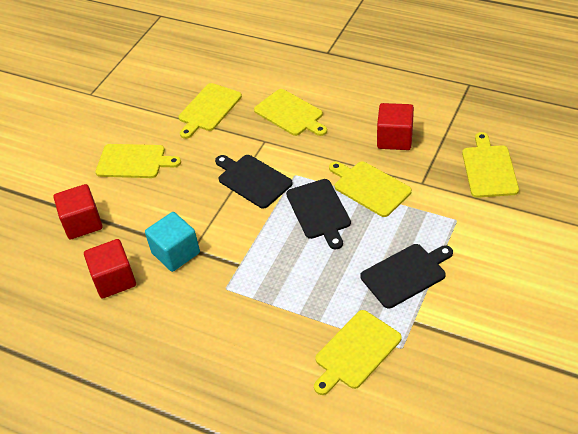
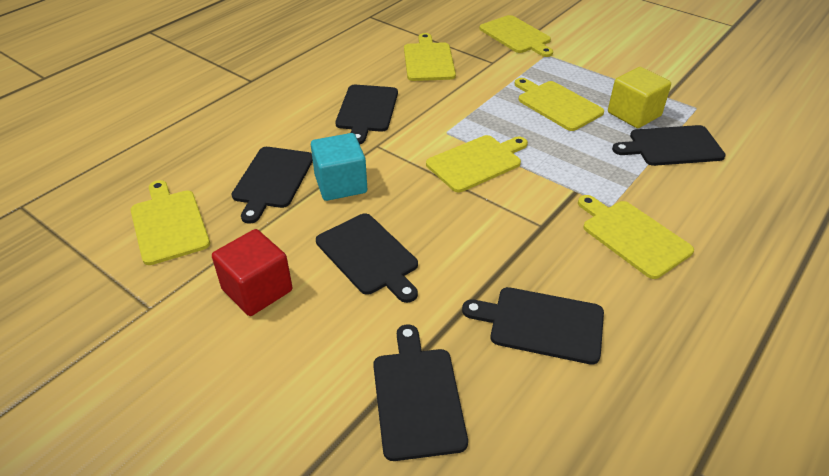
black cutting board: [215,155,293,208] [286,179,351,250] [360,244,453,309] = 3 -> [232,147,313,223] [316,213,418,303] [335,85,398,144] [373,325,468,461] [462,287,604,365] [612,125,726,166] = 6
red cube: [54,184,103,239] [84,239,136,299] [377,103,414,150] = 3 -> [212,229,292,316] = 1
yellow cube: none = 0 -> [608,67,671,128] = 1

